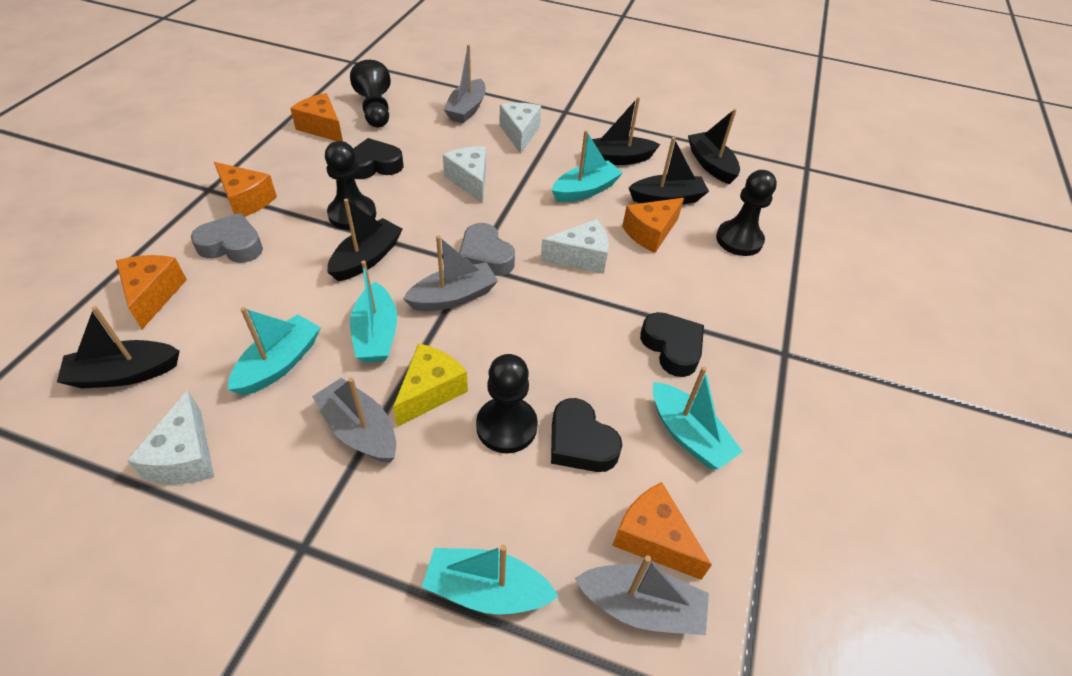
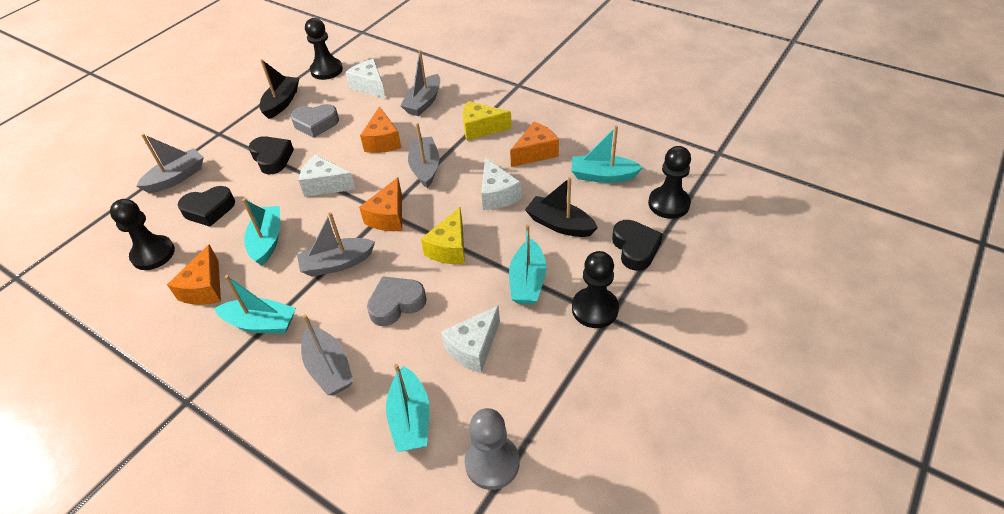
black boat: [57,306,180,388] [327,199,403,281] [592,97,660,165] [629,137,709,204] [688,109,740,184] = 5 -> [259,59,299,119] [525,177,598,237] = 2
grey boat: [312,377,396,463] [403,235,498,311] [444,44,485,123] [575,555,709,635] = 4 -> [136,134,204,193] [297,212,375,277] [301,314,353,395] [400,50,440,116] [408,123,439,188] = 5
grey pawn: none = 0 -> [464,408,519,490] = 1
orange cheese: [116,255,187,329] [214,162,277,217] [290,93,343,141] [612,482,712,580] [622,198,684,253] = 5 -> [167,244,221,305] [359,177,402,231] [360,106,402,153] [510,122,559,167] = 4
yellow cheese: [393,343,468,427] = 1 -> [421,207,465,265] [463,101,512,141] = 2

